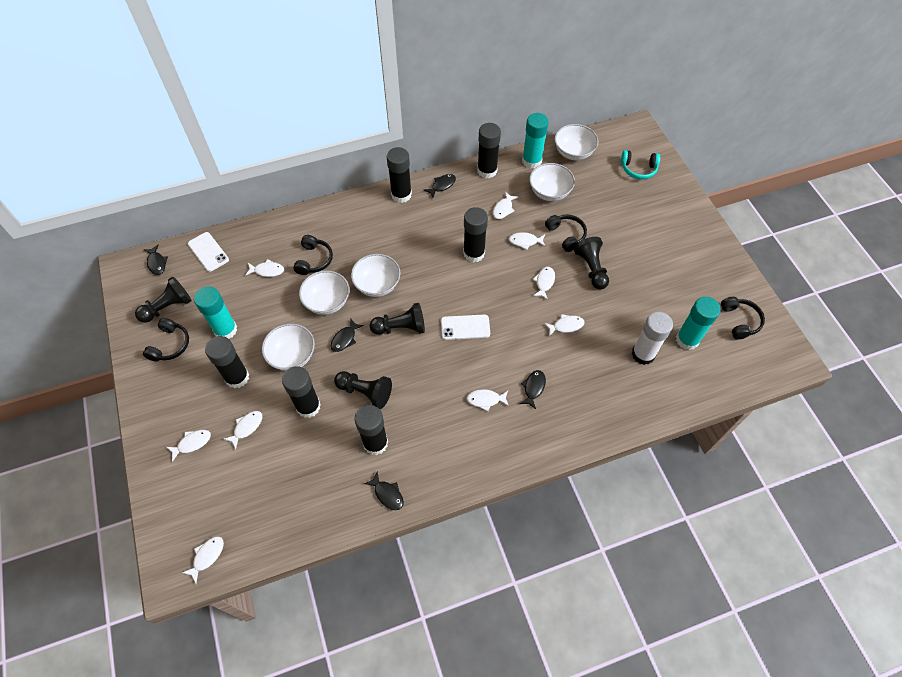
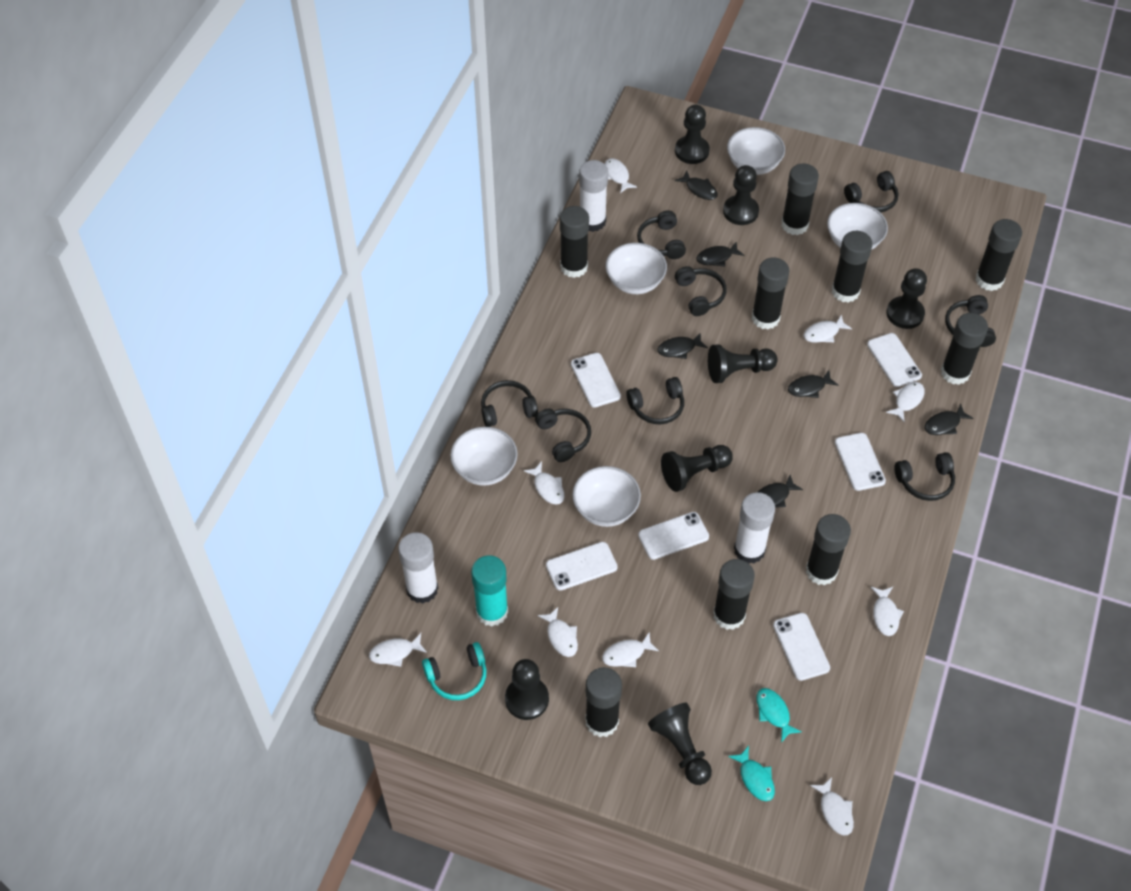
black fish: [143,244,168,275] [331,319,364,352] [364,471,404,510] [424,174,456,198] [520,370,546,409] = 5 -> [657,332,708,359] [675,171,718,200] [696,241,744,266] [758,475,803,508] [788,370,838,398] [925,404,974,435] = 6
black glue stick: [205,336,249,389] [282,366,321,418] [355,405,388,455] [387,147,412,203] [463,207,488,263] [477,123,501,178] = 6 -> [560,206,589,278] [585,667,622,737] [713,559,755,630] [752,257,790,329] [781,163,819,235] [806,514,851,585] [832,231,872,303] [941,313,988,385] [975,219,1022,291] = 9
black headphones: [143,318,189,362] [293,235,333,275] [545,215,587,252] [721,297,765,340] = 4 -> [481,380,538,427] [535,409,591,462] [626,377,684,424] [637,210,686,259] [675,266,727,316] [844,171,898,213] [894,452,955,501] [945,295,996,347] = 8
black pawn: [135,276,192,323] [334,371,392,409] [370,303,425,335] [573,237,609,290] = 4 -> [505,659,549,720] [648,703,712,785] [661,445,733,492] [675,105,710,164] [708,344,778,383] [723,165,759,225] [886,268,927,329] = 7
turquoise fish: none = 0 -> [728,746,775,801] [757,688,802,742] = 2
turquoise glue stick: [194,286,237,339] [522,113,549,169] [676,297,721,350] = 3 -> [471,555,508,626] = 1
white glue stick: [632,312,673,365] = 1 -> [398,532,438,604] [579,160,608,232] [734,492,775,564] = 3
white phone: [188,232,229,272] [441,314,490,340] = 2 -> [546,542,618,591] [571,353,621,408] [638,512,709,560] [773,613,830,681] [835,433,886,491] [867,333,922,387] = 6

